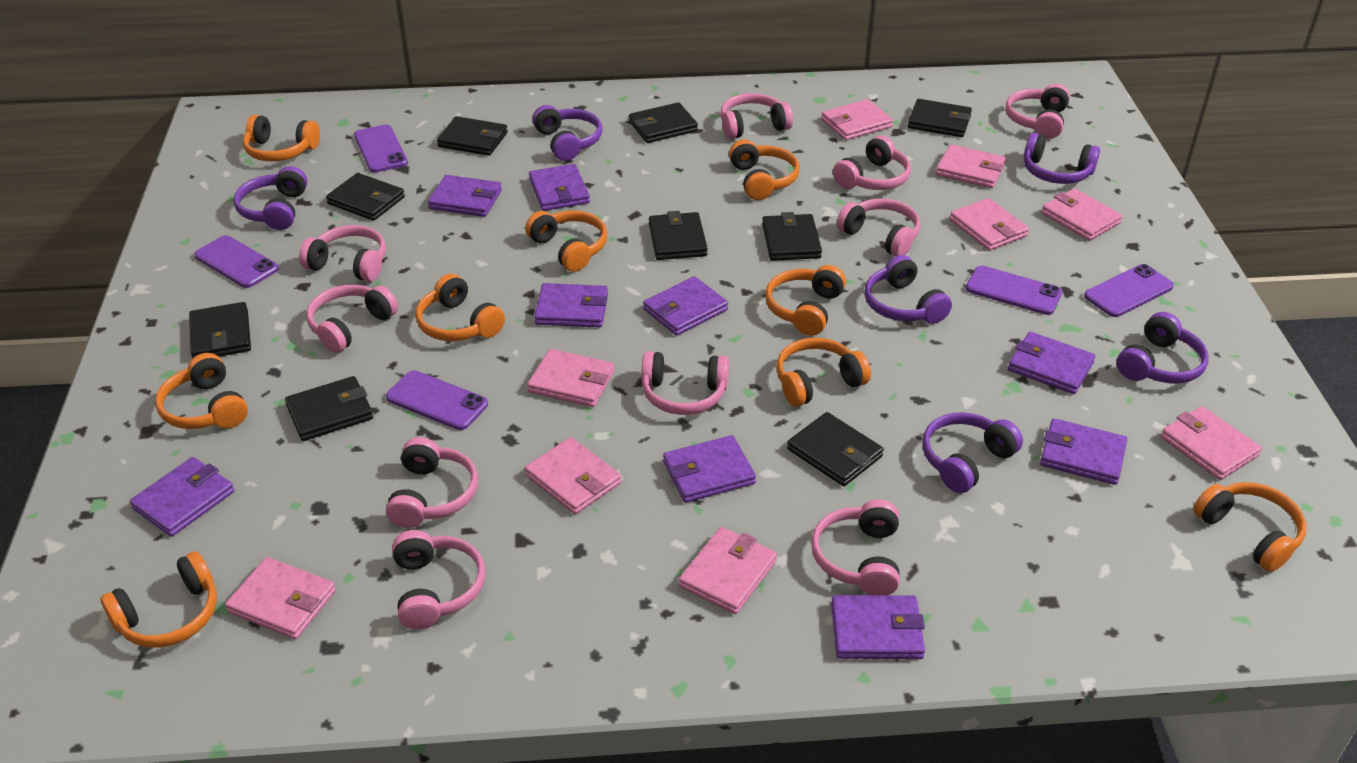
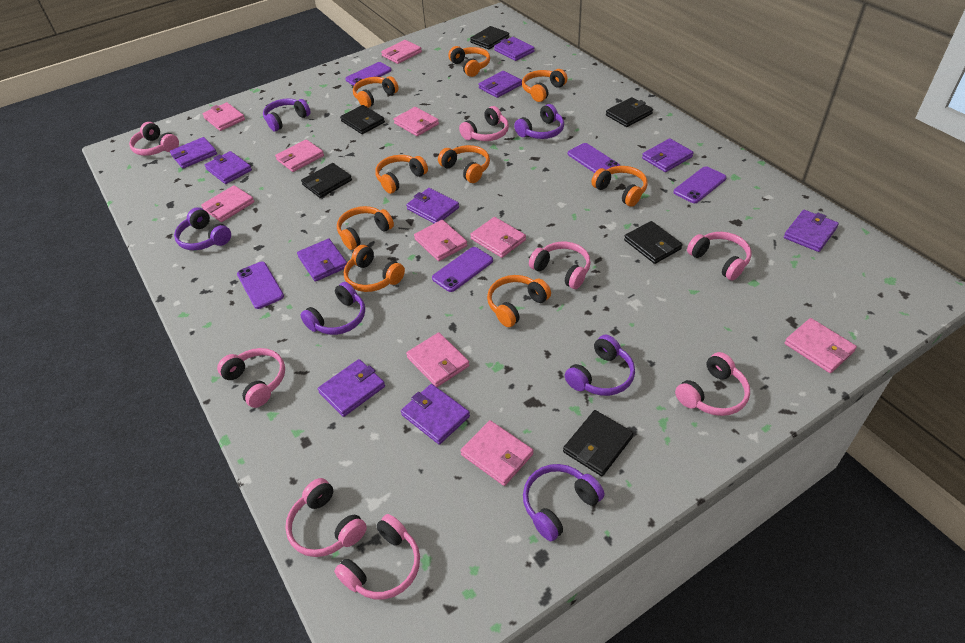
black wallet: [189,302,251,359] [285,376,373,441] [326,173,405,221] [437,116,508,156] [629,102,698,143] [649,211,708,260] [762,212,822,261] [787,412,884,486] [908,99,972,137] = 9 -> [301,163,352,198] [340,105,385,134] [470,26,509,49] [563,410,633,476] [606,97,653,127] [624,221,683,264] = 6
pink headphones: [299,225,386,282] [306,285,398,353] [386,437,478,528] [392,530,485,630] [641,351,729,415] [720,93,793,139] [811,499,900,595] [833,136,911,190] [837,198,921,257] [1006,84,1070,139] = 10 -> [129,122,179,156] [217,348,285,408] [285,478,367,557] [334,514,420,600] [459,106,509,141] [529,241,591,289] [675,352,750,416] [687,232,751,281] = 8
pink wallet: [225,557,336,639] [525,437,621,514] [527,349,615,407] [679,527,777,614] [821,99,893,140] [936,144,1006,188] [950,198,1029,251] [1041,188,1123,241] [1161,406,1262,480] = 9 -> [201,185,254,222] [202,102,245,131] [275,139,324,172] [381,40,422,64] [394,107,439,136] [406,332,469,387] [414,220,467,261] [460,420,533,486] [470,217,526,258] [785,318,857,373] = 10
purple wallet: [130,457,234,537] [428,175,502,217] [529,164,590,211] [534,283,608,327] [643,276,728,336] [663,435,756,503] [831,595,925,659] [1008,332,1095,394] [1040,418,1127,485] = 9 -> [170,137,217,169] [204,151,252,184] [297,239,347,282] [318,359,385,417] [401,384,470,445] [406,188,459,223] [478,71,522,98] [494,37,535,61] [642,138,694,172] [784,210,839,252] = 10

